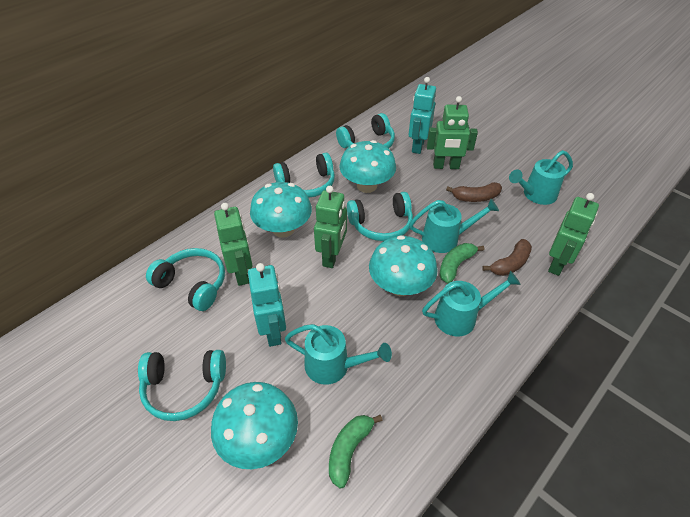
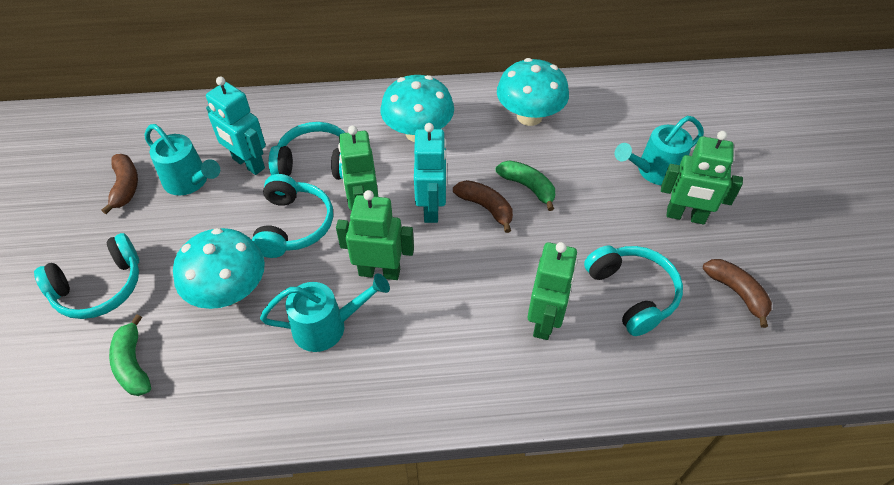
brown banana: [446,182,502,202] [482,239,532,276] = 2 -> [101,154,138,214] [453,180,513,233] [703,259,772,328] = 3
turquoise headphones: [138,350,226,421] [146,248,225,311] [273,153,335,198] [336,113,395,148] [347,192,413,241] = 5 -> [34,233,139,319] [252,174,333,258] [269,122,345,180] [584,245,683,336] = 4
turquoise mushroom: [211,382,298,469] [250,182,312,238] [340,140,396,193] [369,235,438,296] = 4 -> [173,228,265,309] [380,75,454,142] [497,58,569,126] = 3
turquoise watering can: [285,324,392,385] [409,199,499,253] [422,271,521,337] [509,150,573,205] = 4 -> [144,124,220,196] [260,273,390,352] [615,116,704,185] = 3

